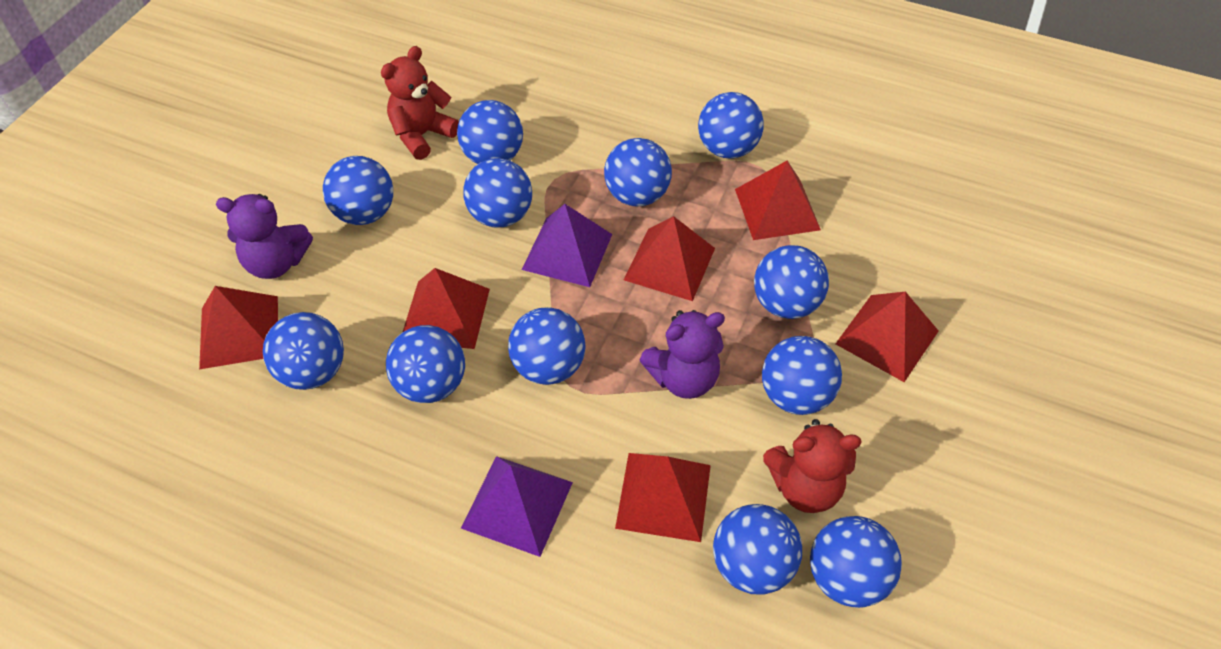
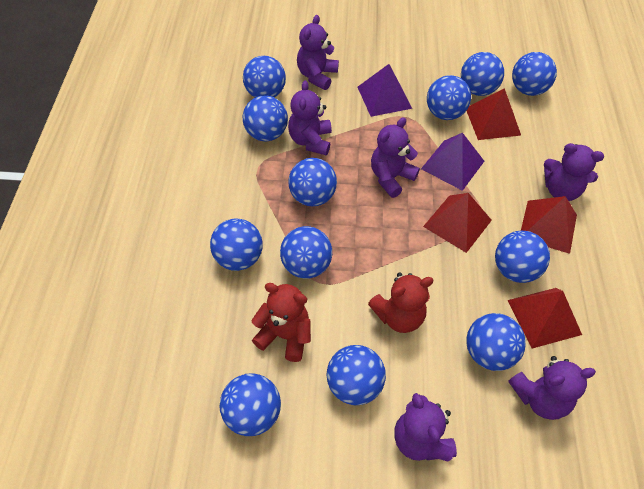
purple teddy bear: [216,194,313,279] [639,310,725,399] = 2 -> [288,80,332,155] [297,15,339,90] [371,117,420,198] [394,393,457,462] [508,356,596,420] [544,143,604,201] = 6
red pyramid: [199,286,278,369] [403,268,490,349] [615,453,711,542] [624,216,715,301] [735,161,821,240] [835,292,938,382] = 6 -> [423,193,492,253] [467,88,521,140] [507,288,582,349] [521,196,577,254] = 4

